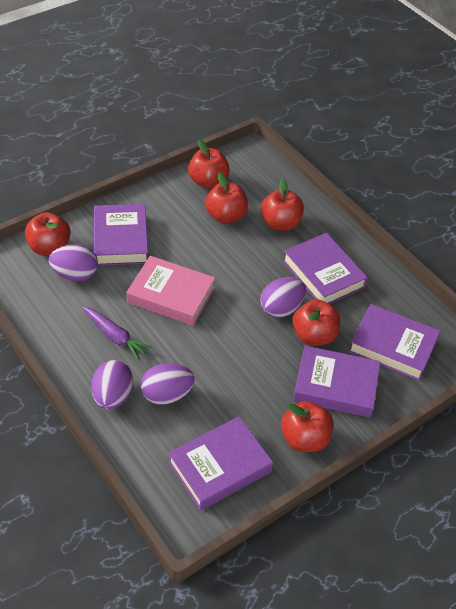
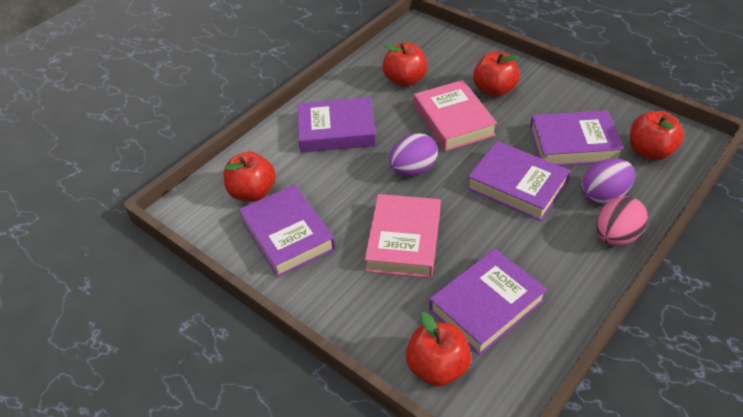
pink book: [126,256,215,326] = 1 -> [364,194,441,278] [414,80,497,151] = 2
pink egg: none = 0 -> [597,196,648,245] = 1
purple carrot: [82,307,153,361] = 1 -> none = 0
purple egg: [49,244,98,281] [92,360,133,410] [141,363,195,405] [260,277,306,318] = 4 -> [389,133,438,176] [581,159,635,205] = 2
red apple: [25,212,71,256] [188,140,230,189] [205,172,248,224] [261,179,304,231] [281,401,333,452] [293,300,340,346] = 6 -> [224,151,276,202] [382,43,427,87] [406,312,471,387] [473,52,520,97] [630,111,684,160] = 5

